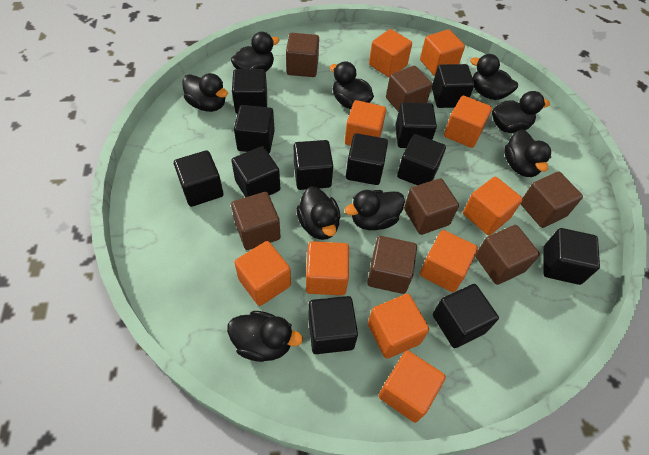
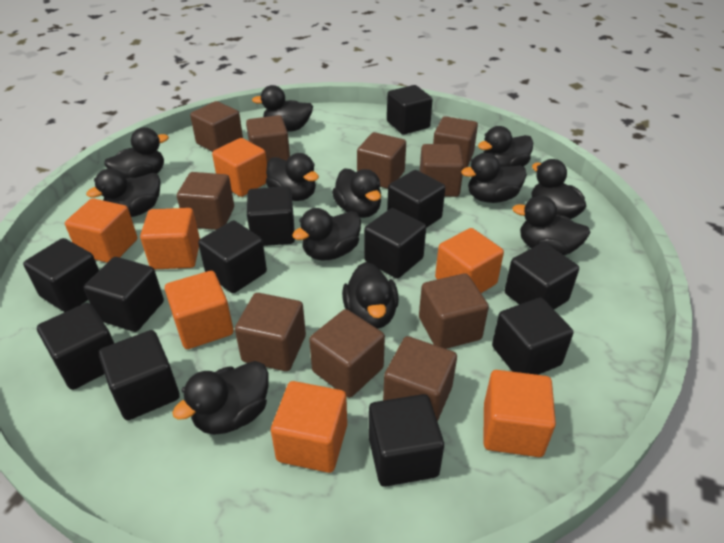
black duck: [182,73,228,112] [227,311,303,362] [231,32,280,72] [296,186,340,240] [330,61,374,109] [345,190,405,230] [470,54,518,100] [492,91,550,133] [504,129,551,177] = 9 -> [86,168,160,217] [104,127,169,178] [172,361,269,435] [252,85,313,132] [266,153,319,201] [292,208,361,260] [332,168,381,218] [342,262,399,329] [461,153,527,203] [478,126,533,167] [512,196,591,256] [532,159,587,219] = 12
brown cube: [231,192,281,250] [286,33,319,77] [367,236,417,294] [386,66,432,112] [404,178,459,235] [475,225,540,285] [521,172,583,228] = 7 -> [177,172,234,230] [190,101,243,152] [235,293,306,371] [246,115,290,163] [309,309,385,398] [357,132,406,189] [383,336,457,422] [419,273,489,349] [420,144,464,197] [433,116,478,168] = 10
orange cube: [234,241,291,306] [306,241,349,295] [345,100,386,146] [368,294,429,359] [369,29,412,77] [379,351,446,423] [420,29,465,76] [420,230,478,292] [444,96,492,148] [463,177,523,235] = 10 -> [65,198,137,263] [140,208,200,270] [165,271,233,349] [212,138,267,197] [271,381,347,473] [435,228,504,293] [483,370,556,457] = 7

